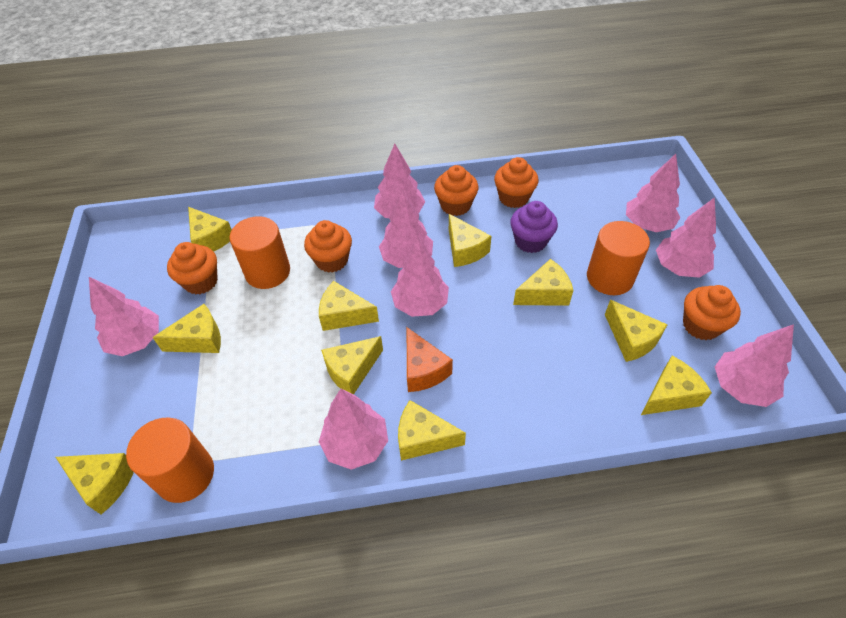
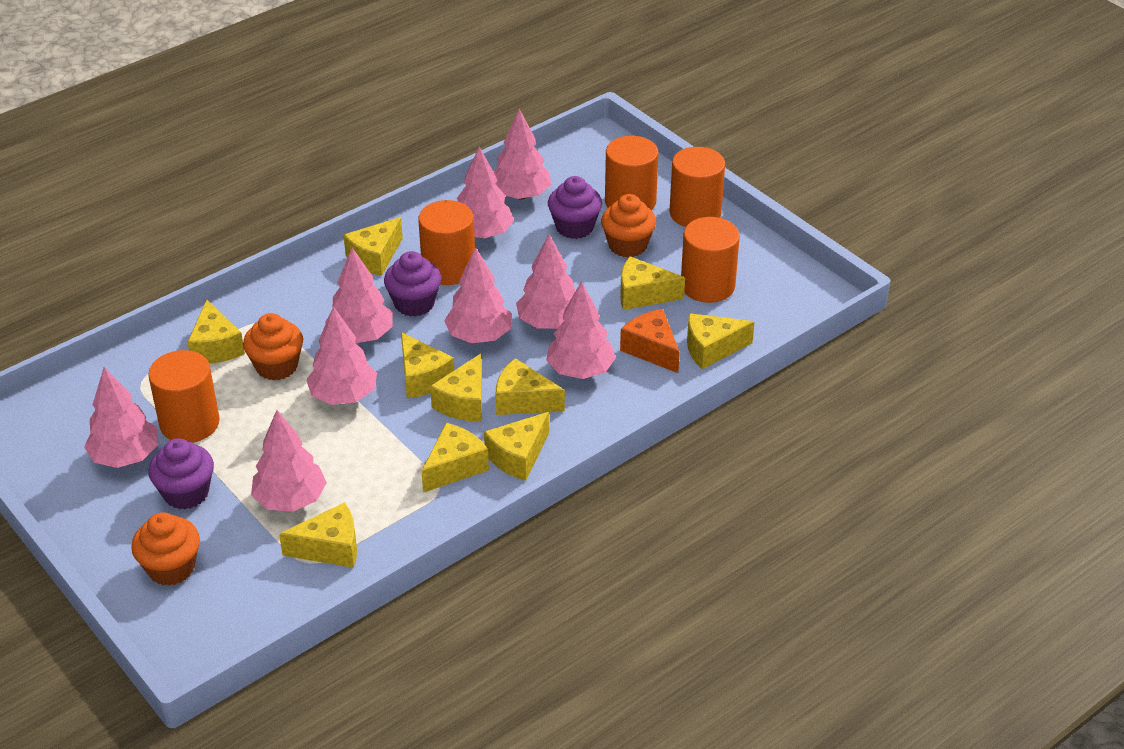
orange cupcake: [167,242,218,295] [304,220,352,273] [434,165,479,216] [494,157,538,208] [683,285,741,340] = 5 -> [131,512,200,586] [243,313,303,380] [601,194,656,258] = 3
orange cylinder: [126,418,214,503] [229,216,290,289] [587,221,650,295] = 3 -> [148,350,220,443] [418,200,475,285] [605,136,658,210] [669,147,725,227] [681,217,740,303] = 5
pink tree: [89,277,159,356] [319,389,388,470] [374,144,425,218] [379,189,433,268] [391,237,449,317] [626,154,680,232] [656,197,716,278] [715,324,794,407] = 8 -> [84,367,158,468] [251,410,327,512] [306,306,377,405] [325,247,393,343] [444,247,512,343] [457,147,514,238] [494,109,551,200] [516,234,575,329] [546,281,616,379] = 9
purple cupcake: [510,201,558,253] = 1 -> [148,438,214,510] [384,251,441,317] [548,176,602,239] = 3

